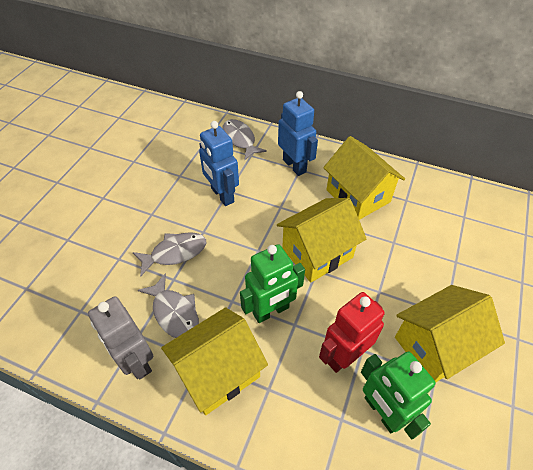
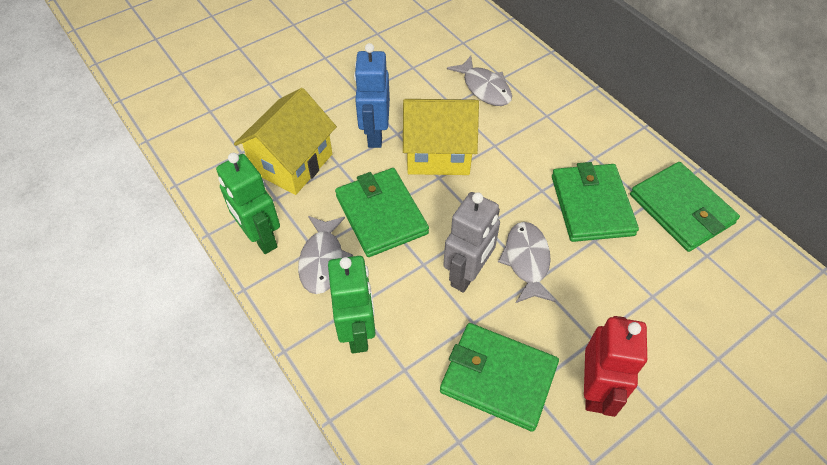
blue robot: [199,121,239,206] [278,91,318,176] = 2 -> [354,43,390,148] = 1
green wallet: none = 0 -> [335,168,429,257] [440,323,559,432] [552,162,639,242] [630,162,740,252] = 4
yellow house: [161,307,268,415] [277,198,366,283] [323,136,405,220] [395,285,505,383] = 4 -> [234,88,337,195] [403,99,479,175] = 2

